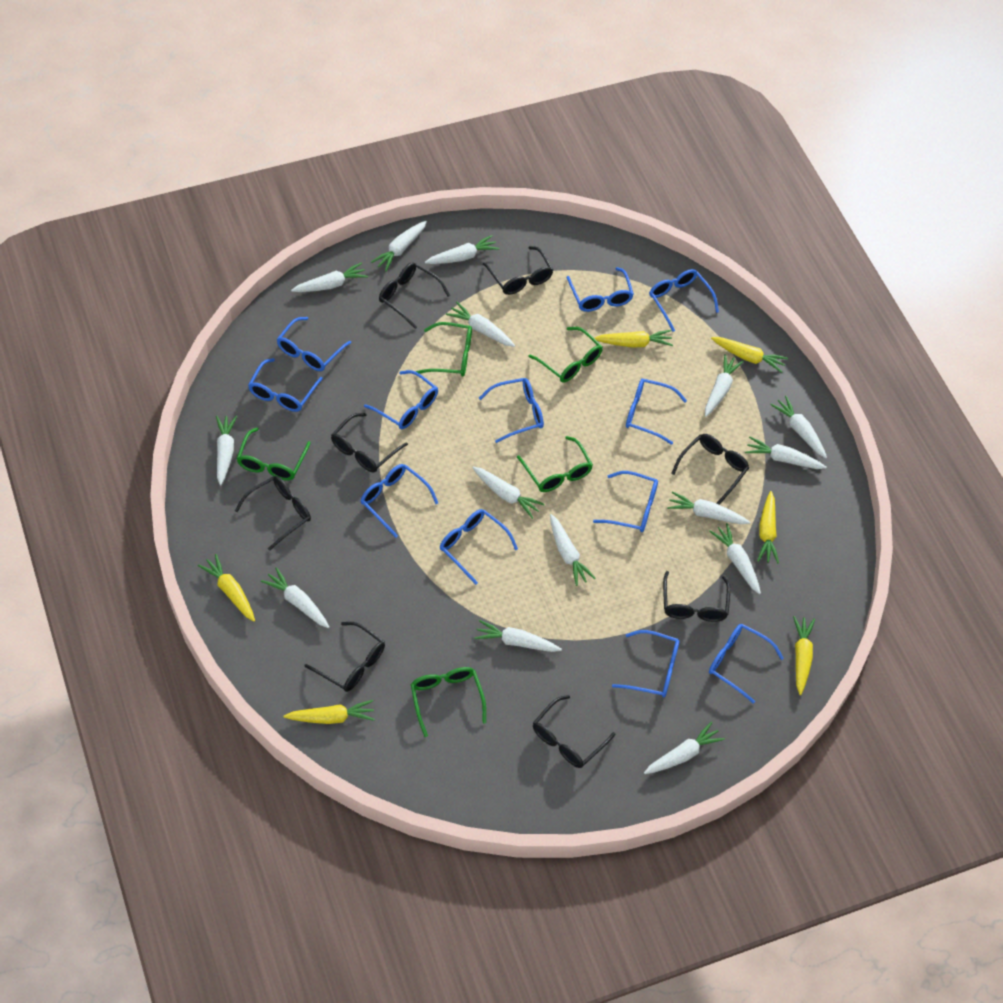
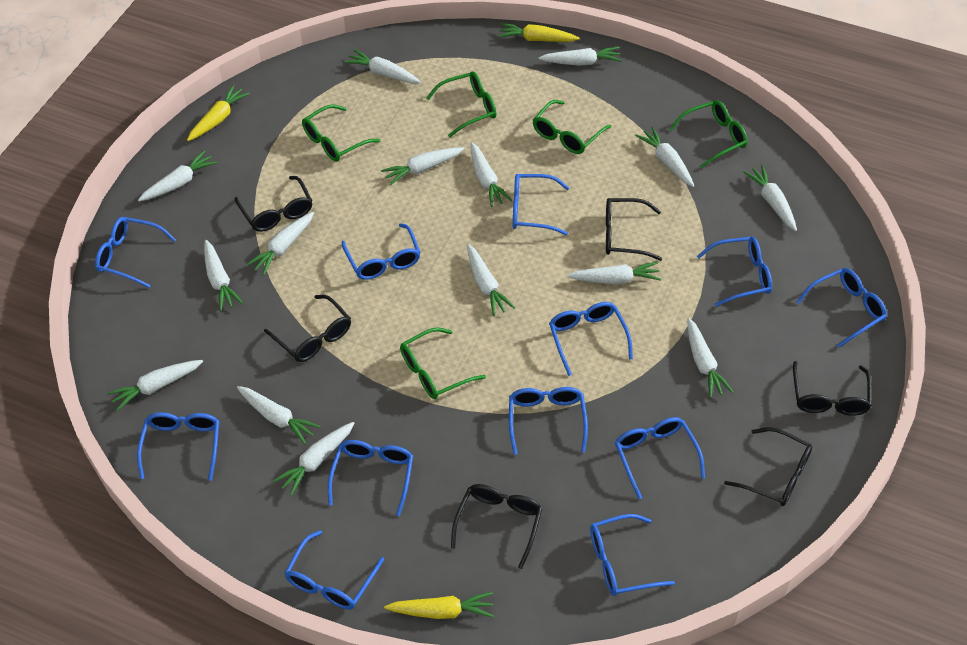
black glasses: [235,476,311,551] [304,622,385,692] [331,413,408,472] [379,263,450,329] [483,246,553,295] [533,695,615,768] [663,571,730,622] [671,434,749,505] = 8 -> [235,176,312,232] [264,295,351,362] [451,484,542,569] [606,198,662,261] [724,427,812,506] [793,361,872,416] = 6
yellow carrot: [198,554,255,622] [284,700,375,724] [594,330,673,348] [711,337,788,373] [757,491,779,563] [793,616,815,695] = 6 -> [187,85,250,141] [384,592,494,619] [498,23,580,42] = 3

